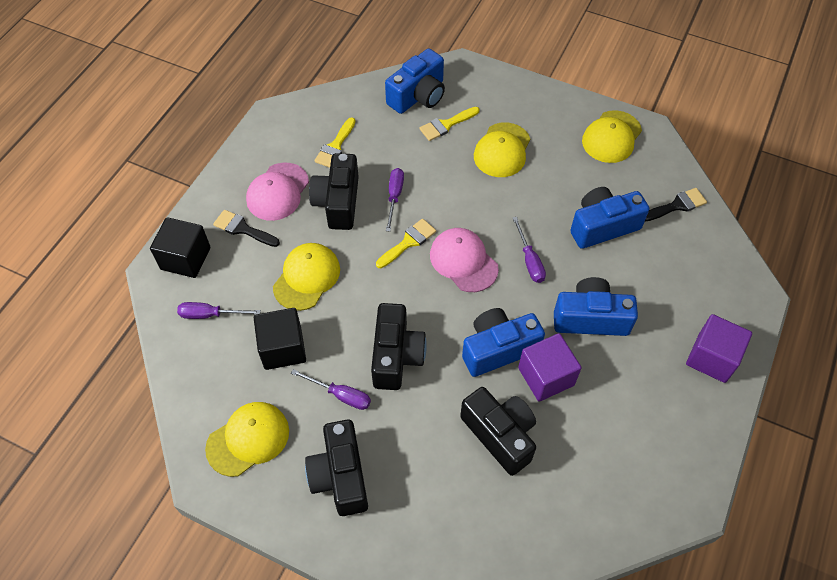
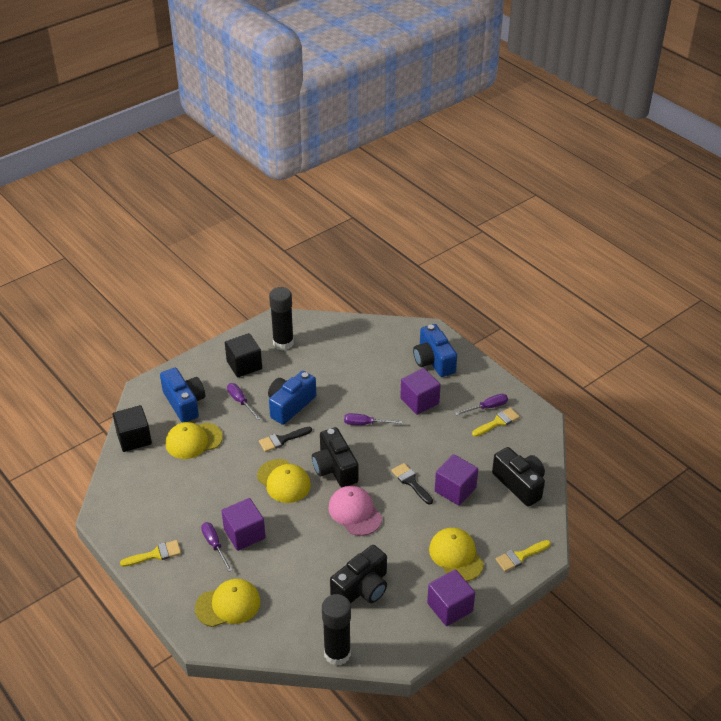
black camera: [305,419,368,516] [309,153,359,230] [371,303,427,390] [460,387,536,476] = 4 -> [312,427,359,487] [330,545,387,604] [492,447,545,507] = 3
black glue stick: none = 0 -> [269,287,294,350] [322,594,351,666] = 2
blue camera: [385,48,445,114] [462,308,545,377] [554,277,638,336] [570,187,649,249] = 4 -> [160,368,205,423] [268,371,316,425] [413,324,457,377] = 3
pink cap: [246,163,309,221] [430,228,499,292] = 2 -> [328,486,382,536] = 1
purple cube: [518,333,582,402] [686,314,752,383] = 2 -> [221,498,266,551] [400,368,441,415] [427,569,475,626] [435,454,478,506] = 4

